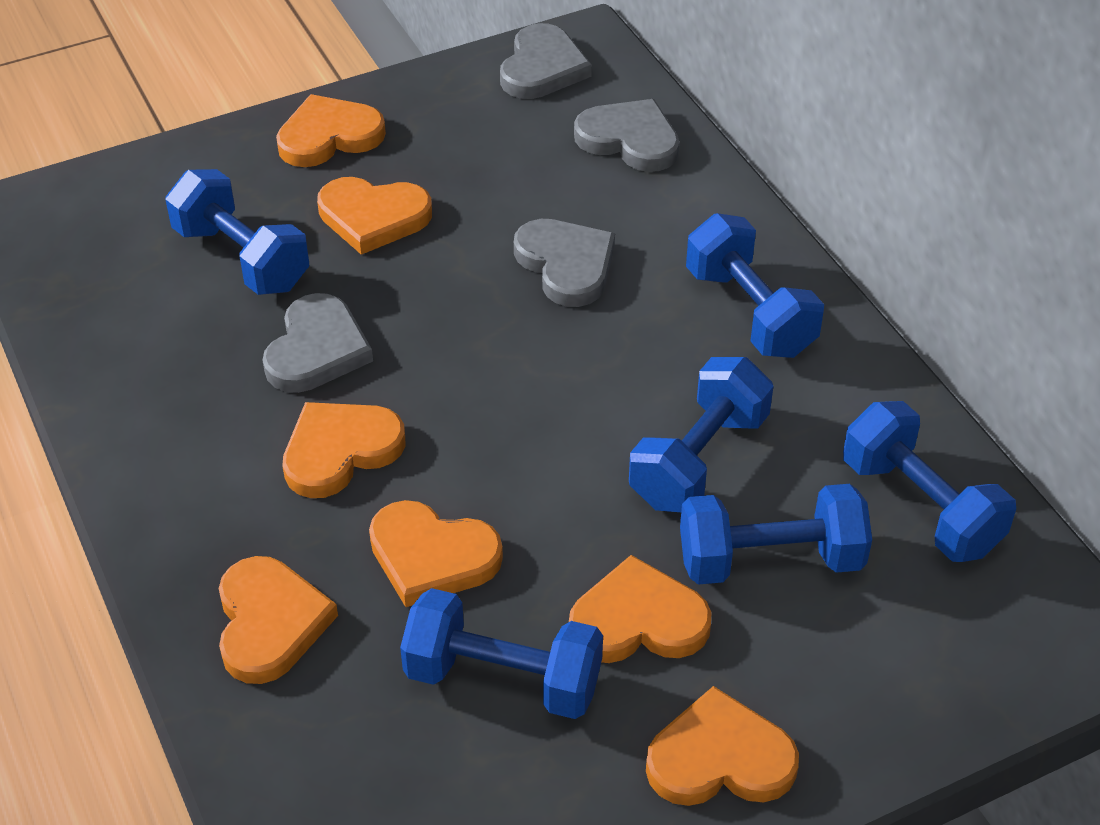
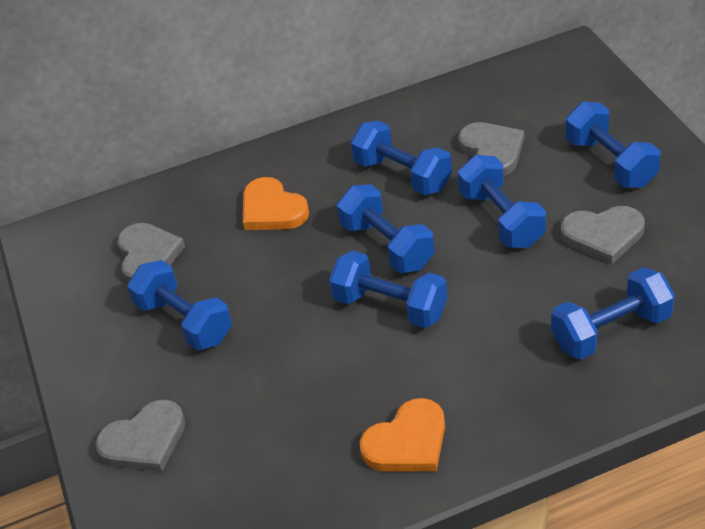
blue dumbbell: [165,169,309,295] [400,588,603,719] [629,357,774,512] [680,484,872,585] [686,213,824,358] [843,401,1016,562] = 6 -> [127,260,232,351] [329,250,448,328] [337,184,435,273] [351,121,452,195] [458,155,546,248] [551,267,675,360] [566,102,660,188] = 7
orange heart: [219,556,338,684] [276,94,386,167] [283,402,406,498] [317,177,432,255] [369,500,503,607] [569,555,712,663] [646,686,799,806] = 7 -> [243,177,309,230] [360,398,445,472] = 2

